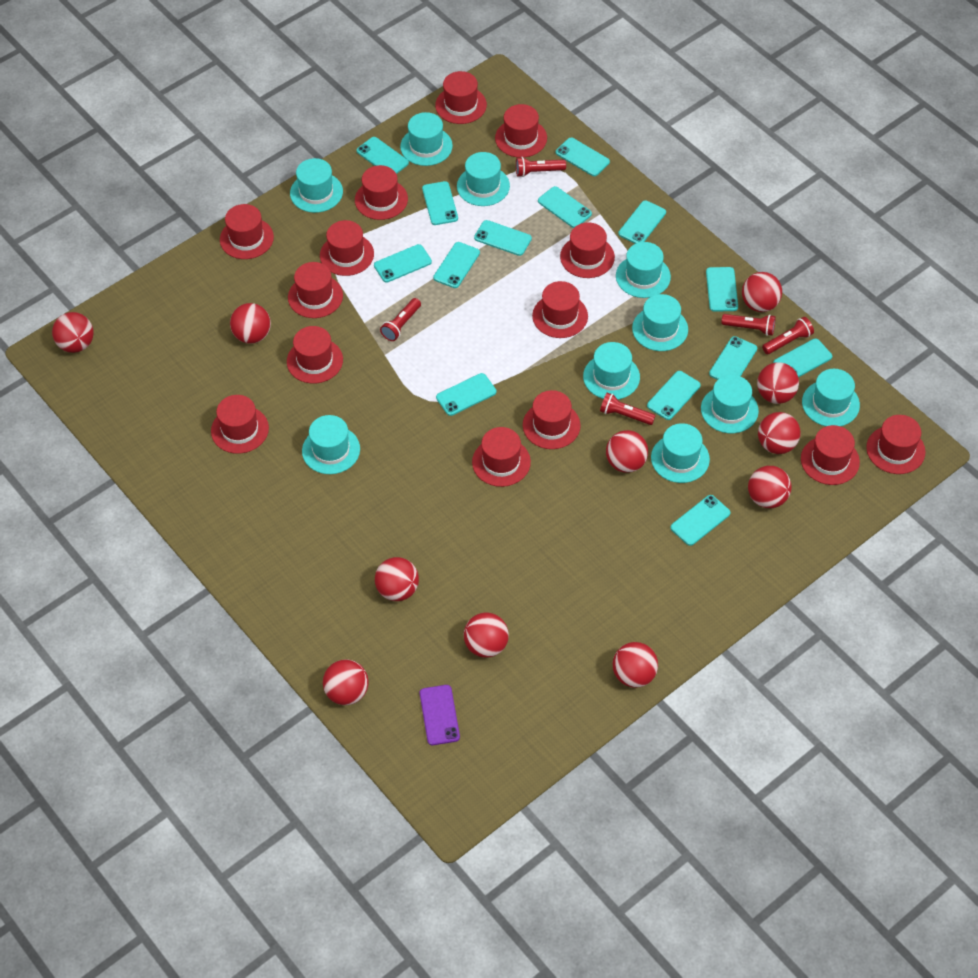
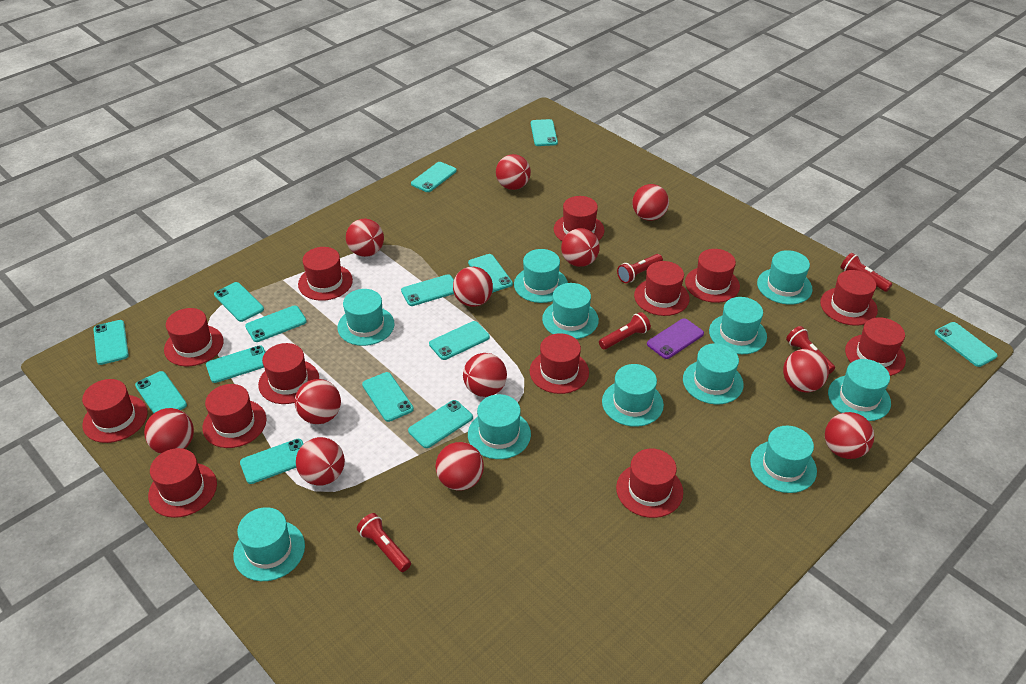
red ball: [52,312,94,353] [230,303,271,344] [323,660,369,705] [375,557,419,601] [464,613,509,658] [606,430,648,473] [613,642,658,688] [742,272,782,312] [748,466,792,508] [757,362,799,404] [758,412,801,454] = 11 -> [144,408,194,454] [295,379,341,424] [296,437,345,486] [346,219,384,257] [435,442,484,491] [453,267,493,307] [463,353,507,397] [496,154,531,190] [561,228,600,267] [632,184,669,221] [783,349,829,392] [825,412,874,459] = 12
red hat: [211,395,269,454] [220,204,274,259] [287,326,343,384] [288,262,343,318] [320,220,374,276] [355,165,408,220] [435,71,487,124] [472,427,531,487] [495,104,547,158] [523,390,581,449] [532,281,588,338] [560,222,615,278] [801,425,860,485] [866,415,926,474] = 14 -> [82,379,148,443] [148,448,217,518] [164,308,223,366] [202,384,266,448] [258,343,319,404] [298,247,353,301] [530,333,589,394] [554,196,605,241] [616,449,683,518] [634,261,690,316] [685,249,740,303] [820,270,878,326] [845,317,906,376] = 13
turquoise hat: [290,158,343,213] [302,415,360,474] [400,112,453,166] [457,152,510,206] [583,342,640,399] [616,242,671,298] [632,294,688,351] [651,423,710,483] [701,375,759,433] [802,369,860,426] = 10 -> [233,507,305,581] [337,289,395,346] [468,394,531,459] [514,249,568,303] [542,283,599,339] [602,364,664,427] [683,343,744,404] [709,297,767,354] [750,426,817,493] [757,250,813,305] [828,359,891,421] = 11

